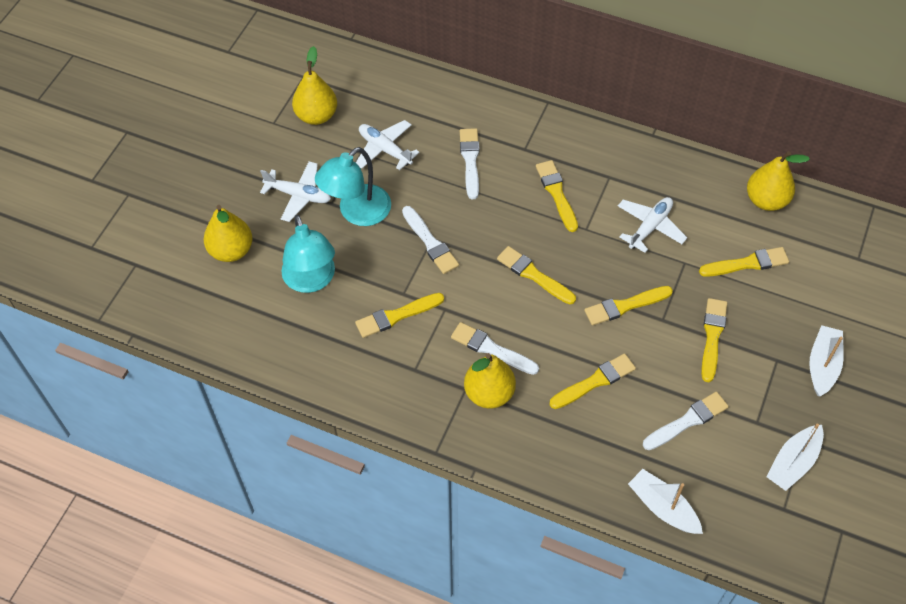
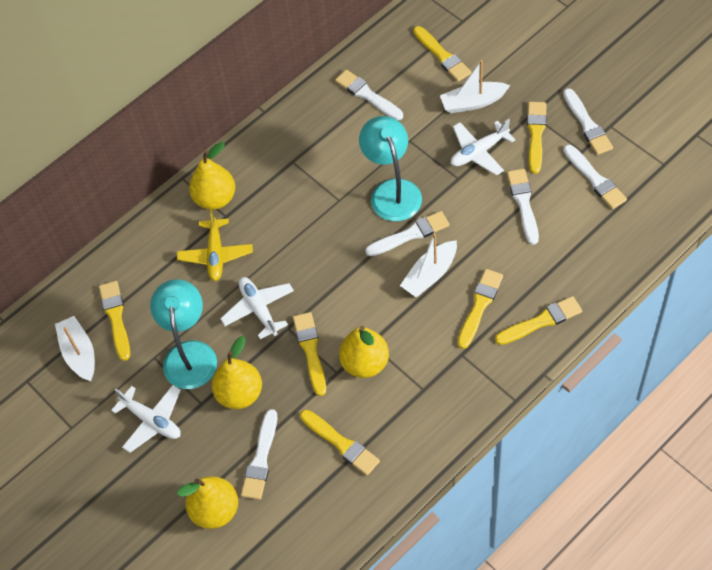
white brush: [402,206,459,274] [451,322,539,375] [460,128,480,199] [643,392,729,450] = 4 -> [241,409,277,500] [335,70,403,120] [365,211,450,256] [507,169,539,245] [563,88,613,155] [564,145,627,209] = 6
yellow plane: none = 0 -> [177,209,253,281] = 1

